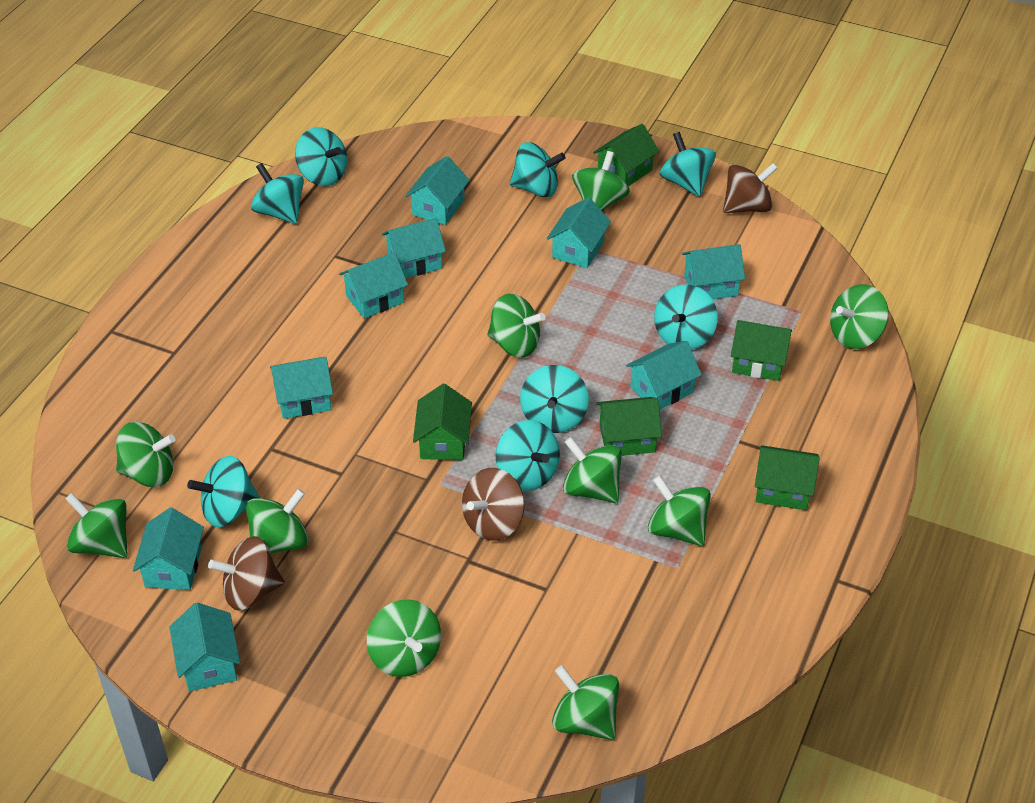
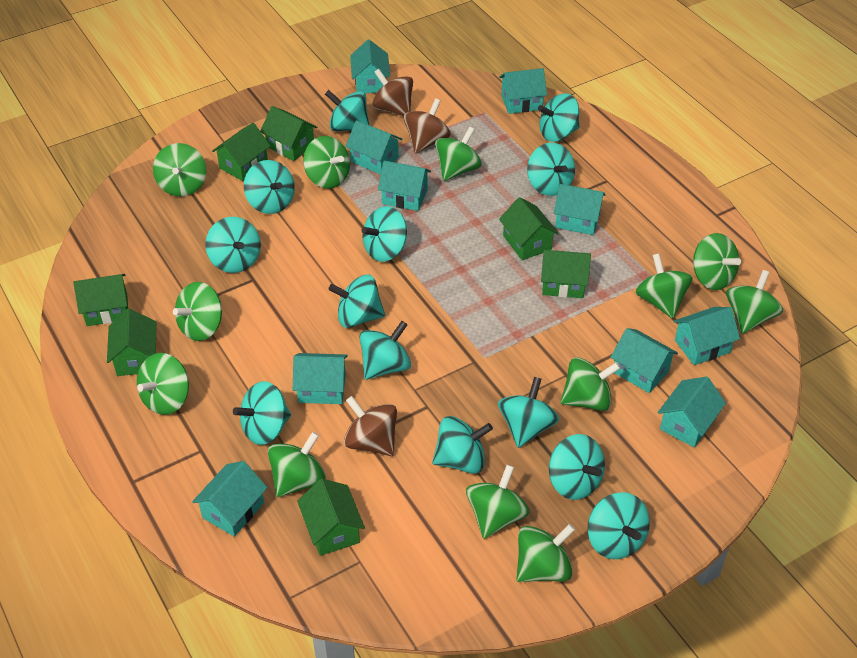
green house: [413,384,472,460] [593,124,659,186] [597,397,662,456] [731,320,792,381] [755,445,820,510] = 5 -> [74,274,128,326] [107,309,156,376] [212,123,270,181] [260,106,317,161] [297,479,365,556] [499,197,559,260] [541,250,591,298] = 7
green spinning top: [65,493,128,558] [116,422,175,487] [246,489,309,554] [367,599,441,677] [487,293,545,358] [552,665,619,740] [563,437,622,503] [572,151,630,211] [648,475,711,546] [830,284,888,349] = 10 -> [137,353,189,415] [153,143,206,196] [173,282,222,341] [268,432,326,497] [303,136,350,189] [435,126,482,181] [466,465,530,539] [516,524,575,582] [561,357,621,411] [635,253,693,319] [693,233,741,290] [726,270,783,334] = 12
turquoise house: [133,508,204,590] [169,603,240,691] [270,357,333,419] [339,252,408,318] [382,218,446,278] [405,156,470,225] [547,197,611,268] [626,341,702,410] [682,244,745,299] = 9 -> [192,461,268,537] [293,353,348,404] [345,120,402,174] [350,40,390,93] [378,161,431,211] [499,68,547,114] [554,184,605,235] [610,328,678,393] [658,376,726,448] [673,307,740,365] = 10
turquoise spinning top: [187,456,260,527] [251,163,304,224] [295,127,347,186] [496,420,560,491] [510,142,566,197] [520,365,589,433] [654,285,718,350] [660,132,716,197] = 8 -> [205,217,261,273] [233,381,291,445] [244,160,295,214] [325,90,369,131] [329,275,385,328] [359,321,411,380] [362,206,407,262] [432,416,493,474] [498,377,559,448] [527,143,575,196] [538,93,580,142] [549,434,605,500] [588,492,650,559] = 13

